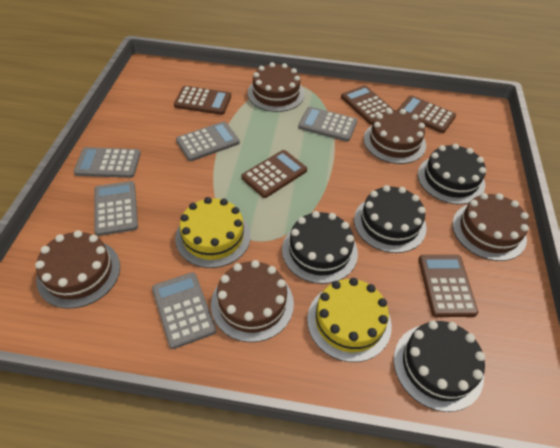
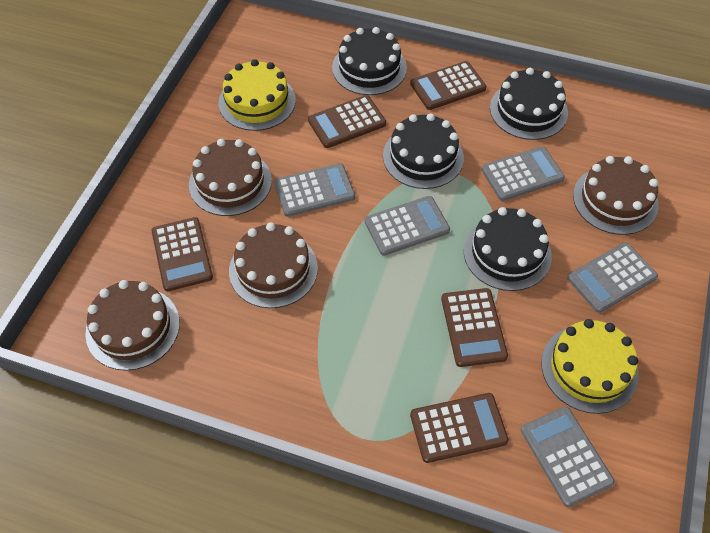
brown cake: [35,230,120,309] [211,260,294,342] [248,62,305,112] [364,109,426,164] [452,193,529,261] = 5 -> [85,280,180,371] [189,139,272,216] [229,222,318,308] [573,156,658,235] = 4

